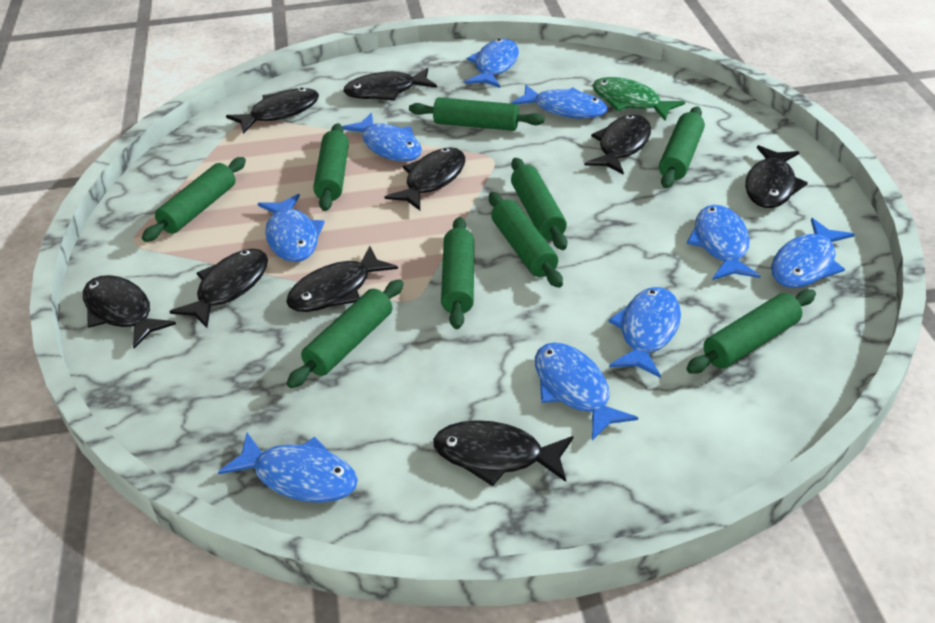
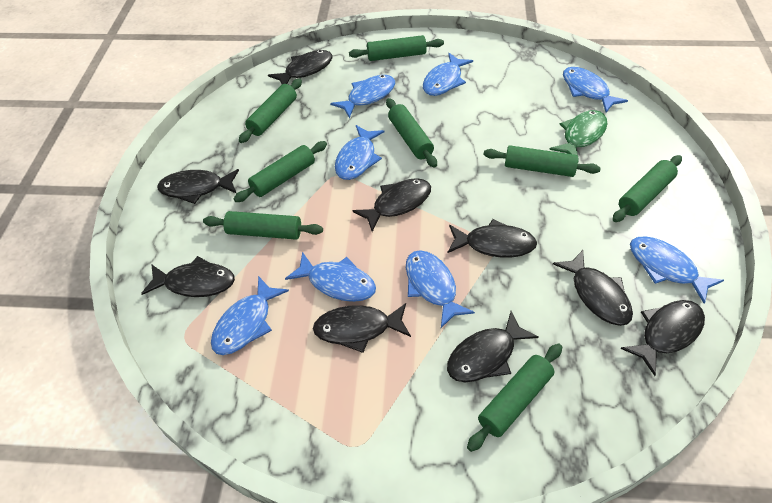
blue fish: [218,433,358,503] [258,194,325,262] [342,112,422,162] [465,39,519,88] [511,85,607,119] [535,342,638,440] [608,287,681,378] [687,205,760,280] [771,218,855,288] = 9 -> [211,276,289,355] [285,252,376,302] [330,75,395,118] [335,125,384,180] [406,250,475,328] [423,53,473,96] [563,67,628,112] [630,236,724,304] = 8
green rolling pin: [142,157,246,242] [286,279,404,388] [313,123,349,211] [409,97,545,131] [441,217,474,329] [489,192,563,288] [511,158,567,250] [659,106,705,188] [686,289,816,374] = 9 -> [203,211,323,240] [234,141,327,202] [239,78,302,143] [349,35,444,61] [386,98,437,168] [467,343,562,452] [483,145,601,177] [612,155,682,222] = 8

